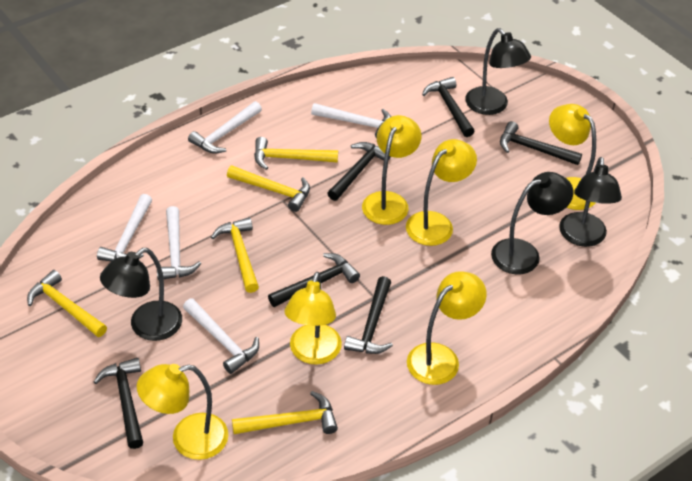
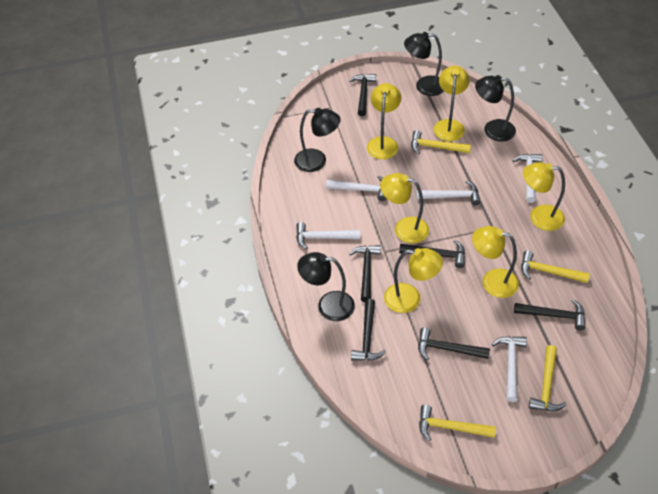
yellow hammer: [27,270,107,337] [211,218,259,293] [227,166,310,212] [232,391,338,434] [254,137,338,170] = 5 -> [411,130,471,154] [419,405,496,441] [521,250,590,283] [529,345,567,411] = 4

